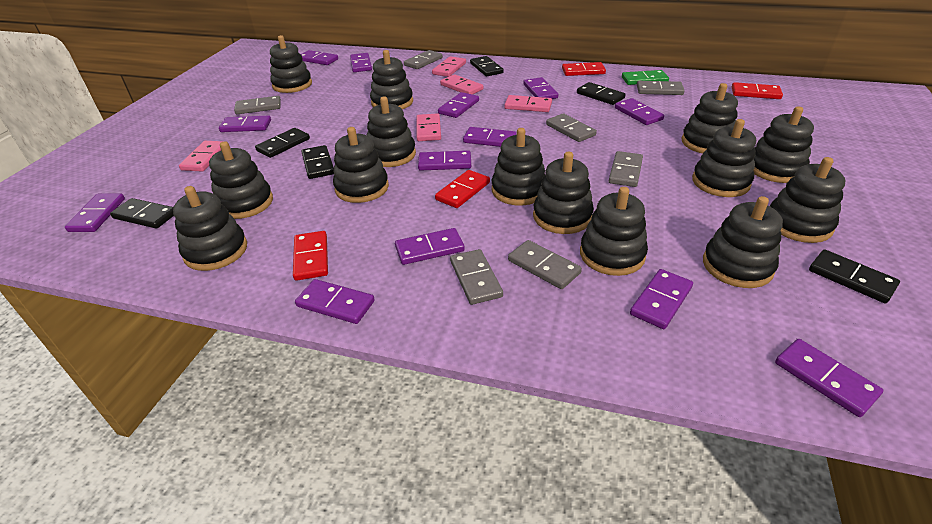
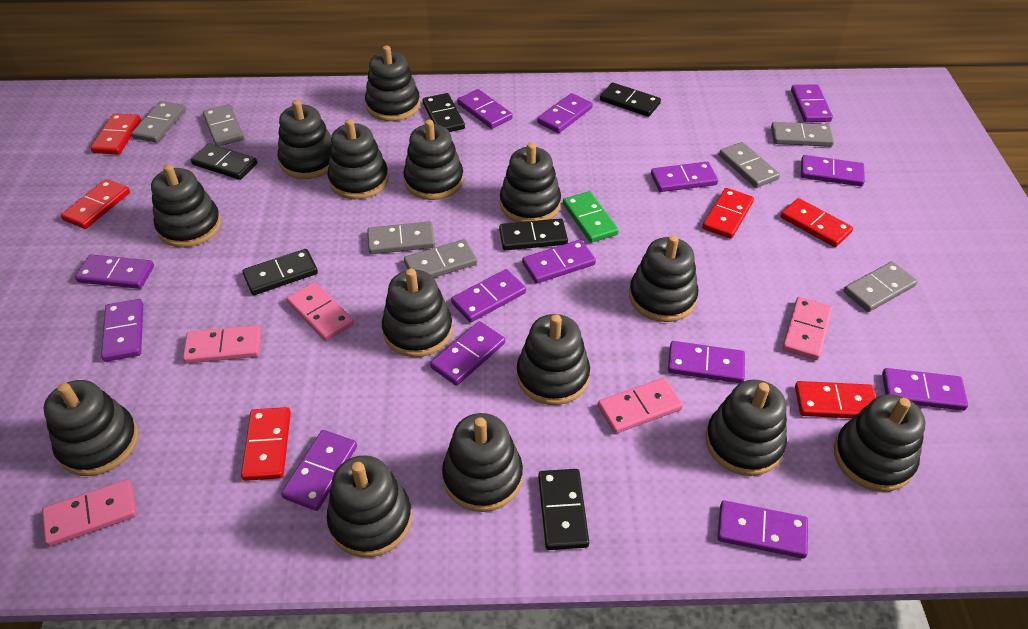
purple domino: [65,193,125,232] [219,115,271,132] [295,279,375,324] [301,50,338,65] [350,53,372,72] [395,228,465,265] [418,151,471,171] [438,92,479,118] [463,127,516,147] [523,77,558,99] [615,98,664,125] [630,269,693,329] [775,339,883,417] = 13 -> [75,254,154,289] [101,299,143,362] [281,430,357,511] [430,321,505,386] [451,269,526,322] [457,89,513,129] [522,239,596,284] [537,93,593,133] [651,162,718,192] [668,341,745,383] [717,500,808,559] [791,84,833,122] [801,155,865,186] [882,368,968,411] = 14
red domino: [293,231,328,281] [435,170,490,208] [562,62,606,76] [732,82,783,99] = 4 -> [61,179,130,229] [91,113,141,155] [241,407,291,481] [702,188,754,239] [781,198,853,247] [795,381,876,418] = 6

